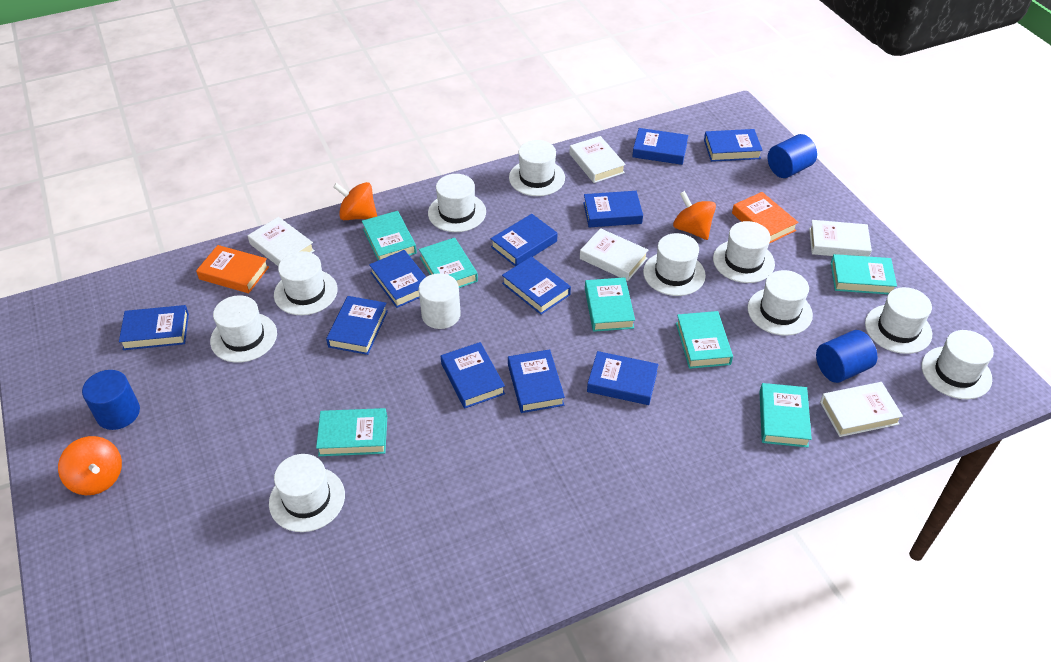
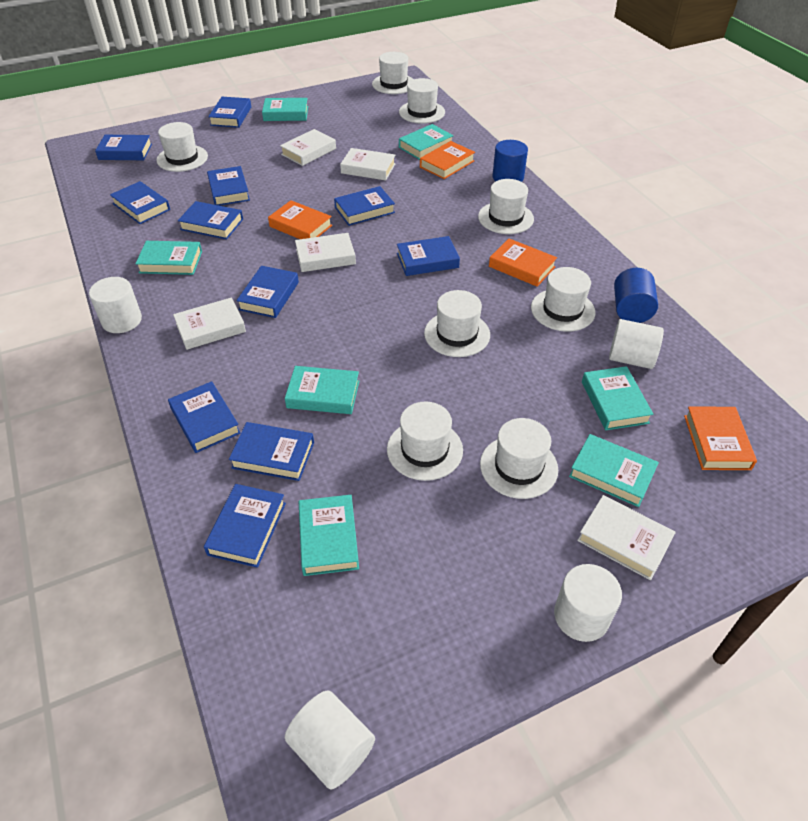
blue cylinder: [82,370,140,430] [768,134,817,178] [816,330,878,383] = 3 -> [492,140,528,182] [614,268,658,323] = 2
orange book: [196,245,269,293] [732,192,798,243] = 2 -> [268,200,332,239] [420,141,475,179] [489,238,557,287] [684,406,757,470] = 4
orange spinning top: [58,436,122,495] [333,182,377,220] [673,191,716,240] = 3 -> none = 0
white cylinder: [418,273,461,329] = 1 -> [89,277,142,333] [285,691,375,790] [554,564,622,642] [609,319,664,369] = 4
white hat: [210,295,277,363] [269,454,345,532] [274,251,338,315] [428,174,486,232] [509,140,565,196] [643,233,706,296] [713,221,775,283] [747,270,813,336] [865,287,932,354] [922,330,994,399] = 10 -> [156,122,208,172] [372,52,414,94] [387,402,463,481] [399,78,445,124] [424,290,490,357] [478,179,534,234] [480,418,558,499] [531,267,595,332] = 8

